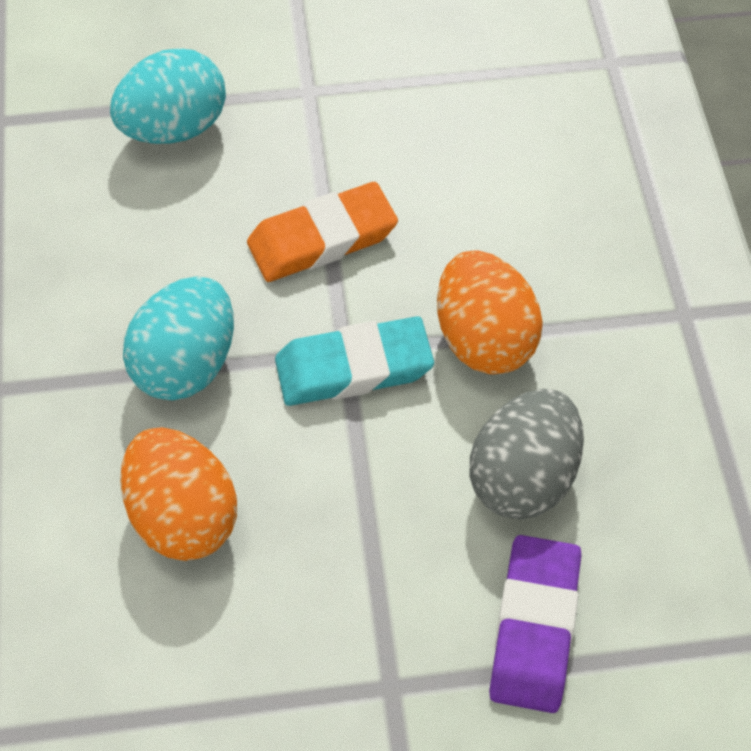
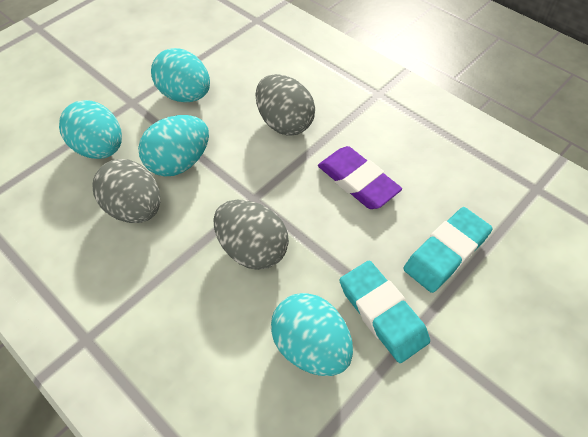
grey egg: [470,389,584,520] = 1 -> [93,159,161,223] [213,200,289,270] [256,74,315,136] = 3
orange egg: [120,427,237,561] [437,250,543,374] = 2 -> none = 0
orange eraser: [247,182,398,282] = 1 -> none = 0
turquoise egg: [110,48,226,144] [123,276,234,400] = 2 -> [59,100,122,159] [138,115,209,177] [151,48,210,102] [271,293,353,376] = 4
turquoise eraser: [275,316,434,406] = 1 -> [340,261,430,363] [404,207,493,293] = 2

